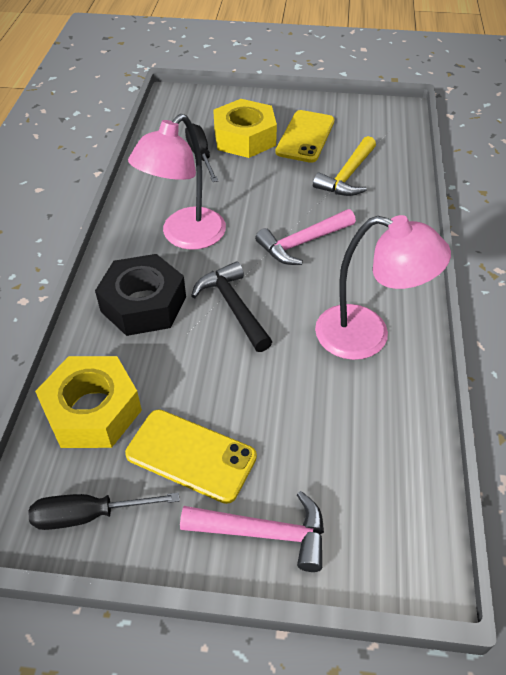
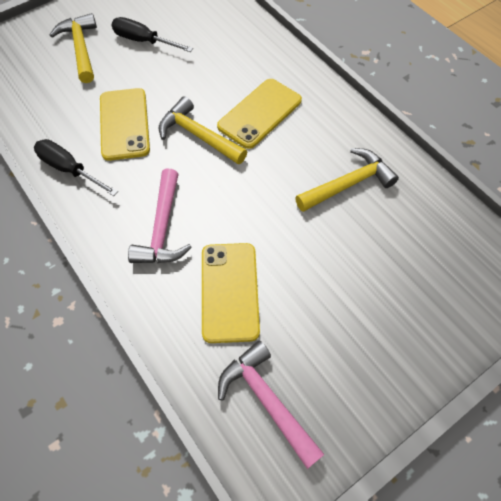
black hammer: [191,261,272,352] = 1 -> none = 0
black nut: [95,254,186,336] = 1 -> none = 0
pink lamp: [128,114,226,250] [315,215,451,360] = 2 -> none = 0
yellow hammer: [313,136,376,196] = 1 -> [50,13,97,83] [159,96,247,164] [295,148,399,212] = 3
yellow nut: [35,356,142,448] [213,99,277,158] = 2 -> none = 0
yellow phone: [125,409,257,504] [275,110,335,163] = 2 -> [100,88,150,161] [202,243,260,343] [217,79,302,149] = 3

